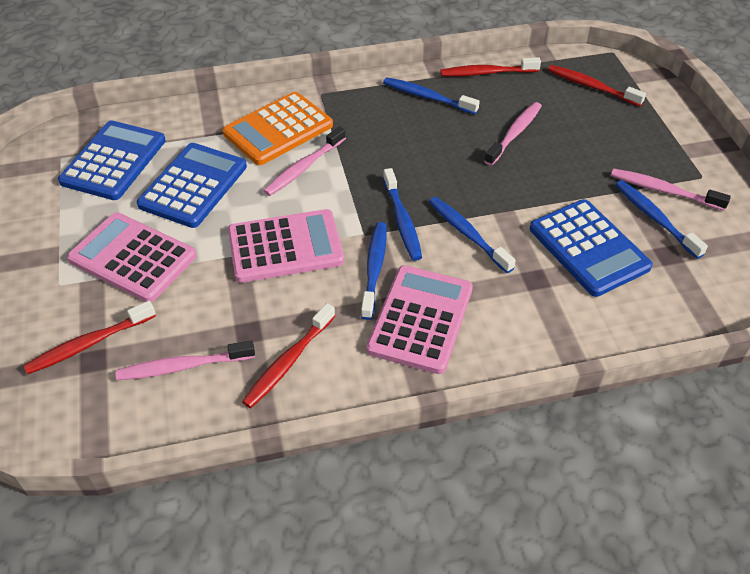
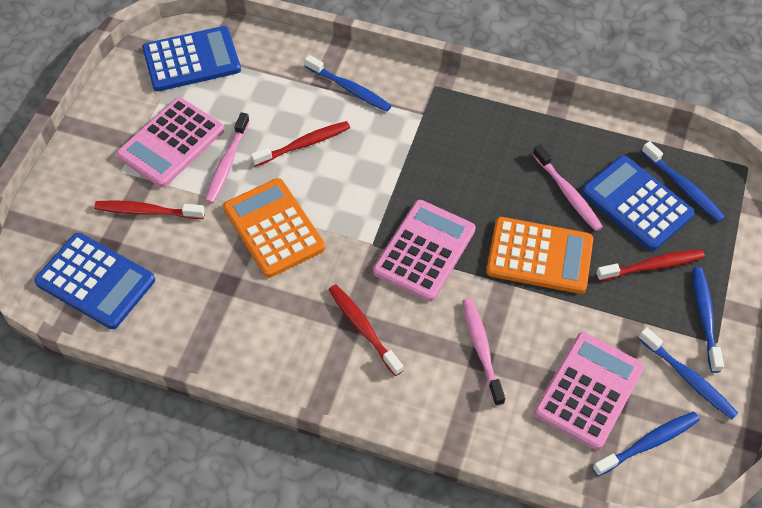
orange calculator: [223,92,333,165] = 1 -> [223,178,325,278] [486,217,593,294] = 2
pink toothbrush: [116,341,255,380] [263,126,346,196] [484,102,542,166] [611,168,731,211] = 4 -> [205,112,250,204] [462,298,505,406] [532,145,603,231] = 3

